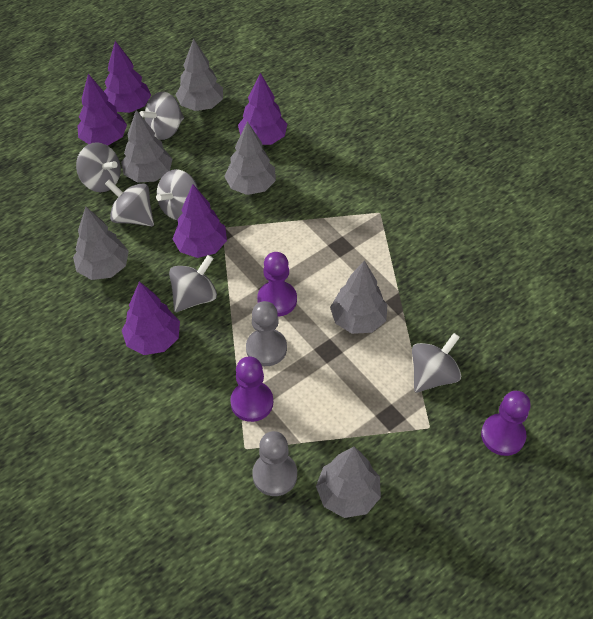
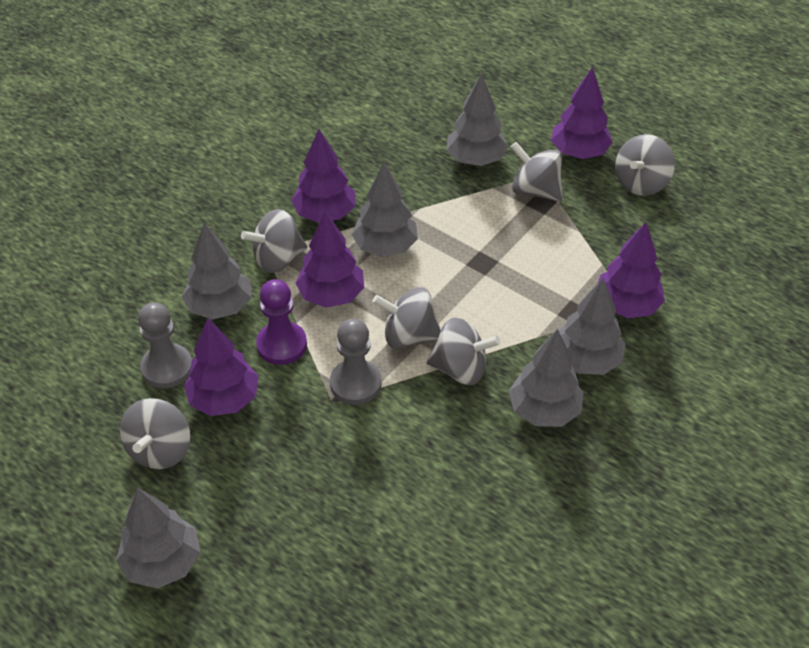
purple pawn: [230,357,273,422] [257,252,297,317] [481,391,531,456] = 3 -> [256,279,307,365] = 1

